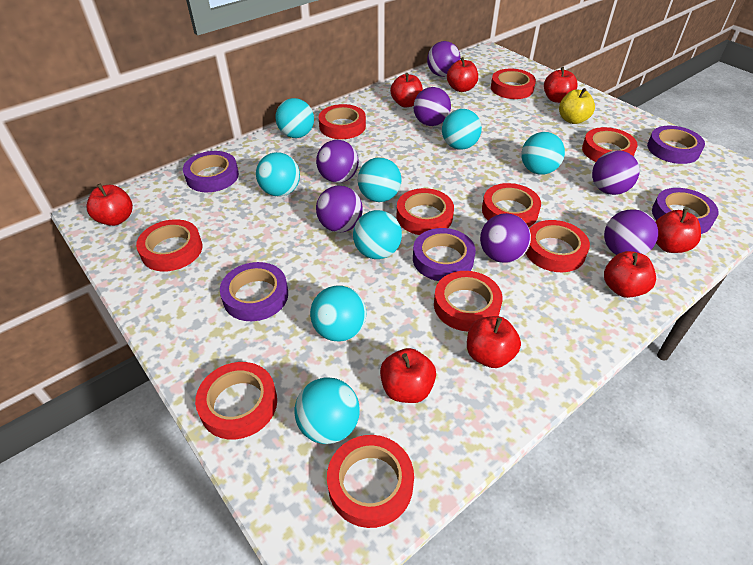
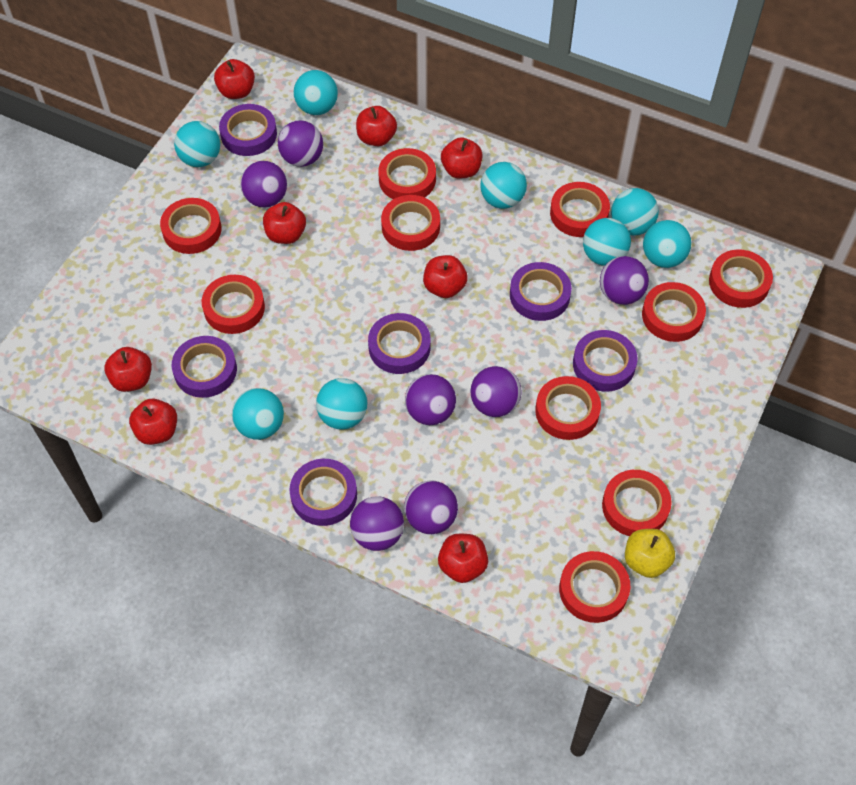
purple tape: [183,151,239,192] [220,262,288,321] [413,228,476,281] [647,126,705,164] [652,188,719,234] = 5 -> [172,336,237,398] [219,104,277,156] [289,459,357,526] [368,313,431,374] [510,262,572,321] [573,330,638,392] = 6

